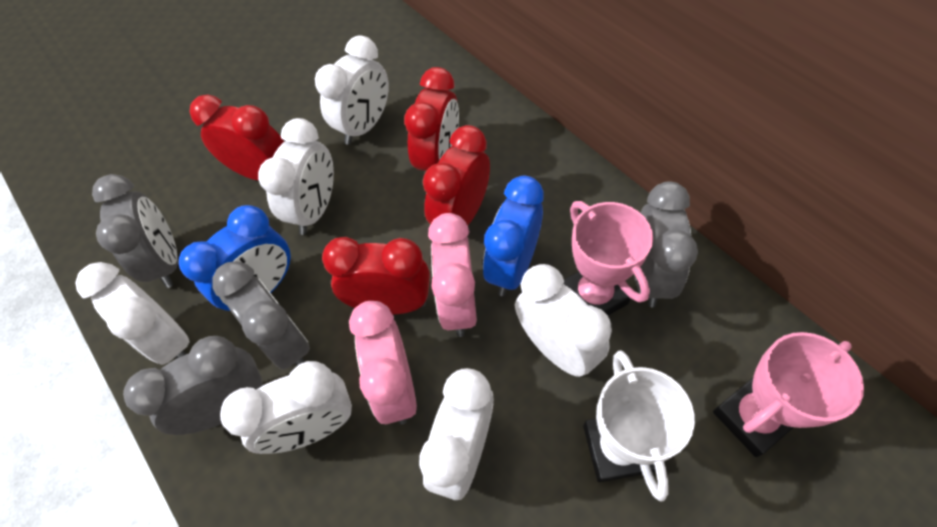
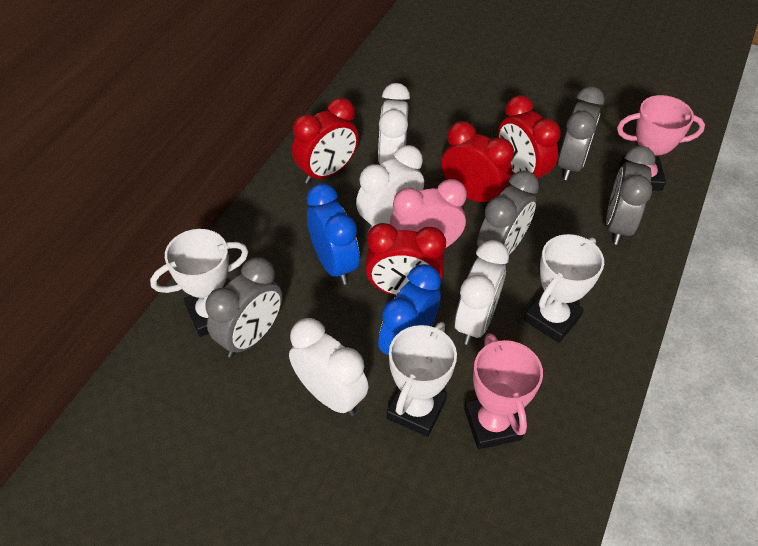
pink clock: [349,301,417,424] [428,213,477,337] = 2 -> [390,179,467,248] = 1
white clock: [75,262,190,365] [220,361,352,454] [258,118,334,235] [315,35,389,145] [419,368,494,500] [515,264,612,377] = 6 -> [289,318,368,416] [356,145,424,233] [378,83,410,164] [455,240,509,345] = 4
white trophy: [583,350,695,501] = 1 -> [150,229,248,337] [387,322,457,437] [524,234,604,343] = 3

